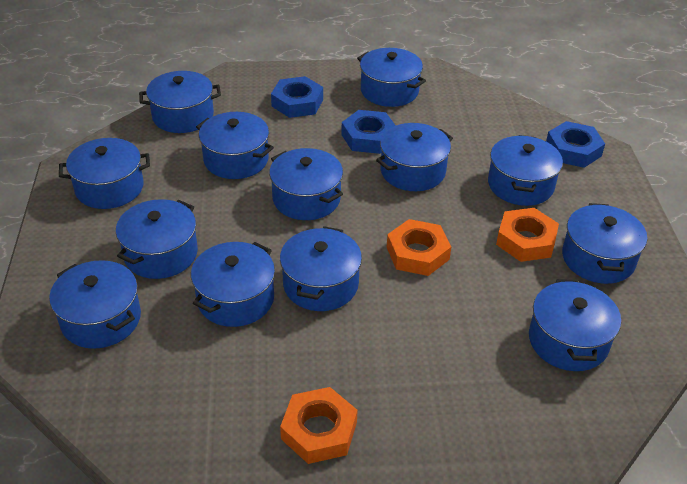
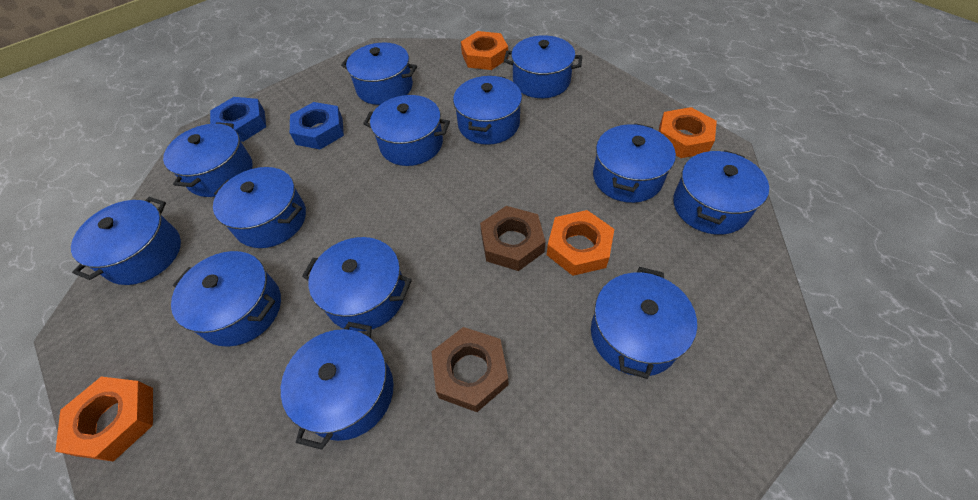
blue nut: [271,76,323,118] [341,110,396,154] [546,121,605,168] = 3 -> [210,97,266,142] [290,102,344,149] = 2
brown nut: none = 0 -> [431,327,508,412] [480,206,545,271] = 2
orange nut: [280,387,358,464] [387,219,451,276] [496,208,559,262] = 3 -> [55,377,153,462] [461,31,508,70] [547,210,614,276] [659,107,717,158] = 4

